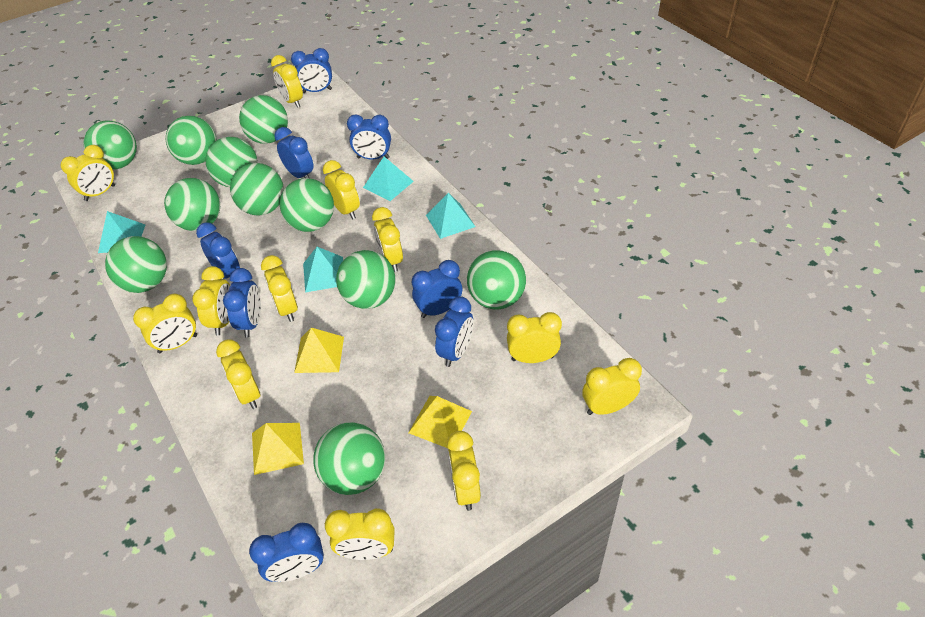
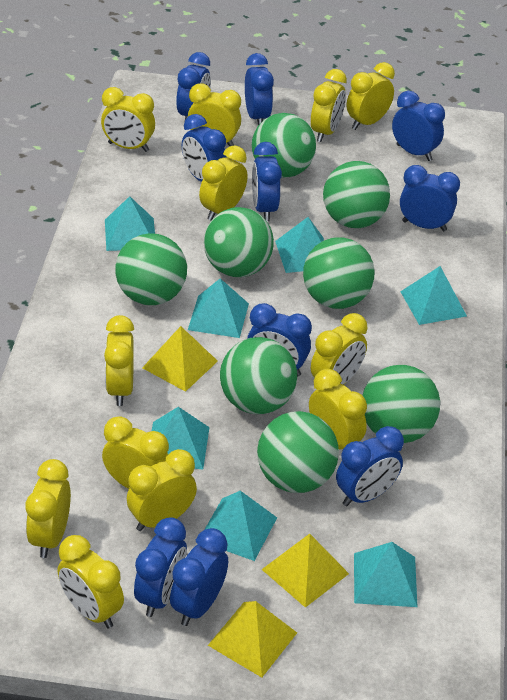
blue clock: [196,222,240,279] [223,268,261,337] [249,523,324,582] [274,127,314,178] [291,48,332,93] [347,114,391,160] [412,260,462,318] [435,296,473,367] = 8 -> [134,517,187,617] [170,528,228,626] [176,52,211,120] [182,114,227,182] [245,53,274,125] [247,303,312,377] [252,142,282,221] [336,426,404,507] [392,91,445,161] [400,165,460,231] = 10
green ball: [83,121,137,170] [105,236,167,293] [164,178,220,231] [166,115,217,165] [206,137,258,187] [230,163,284,216] [239,95,288,144] [280,178,334,232] [313,422,385,495] [336,250,396,309] [467,250,526,309] = 11 -> [115,233,187,305] [204,207,274,277] [220,337,297,414] [252,113,316,178] [257,411,339,493] [303,237,375,309] [323,161,390,228] [362,365,440,443] = 8
turquoise pyramid: [98,211,145,253] [303,247,343,292] [363,157,414,201] [426,193,476,239] = 4 -> [105,196,155,251] [152,407,209,469] [188,279,249,338] [204,491,277,561] [275,217,324,273] [354,542,418,607] [400,266,467,325] = 7

